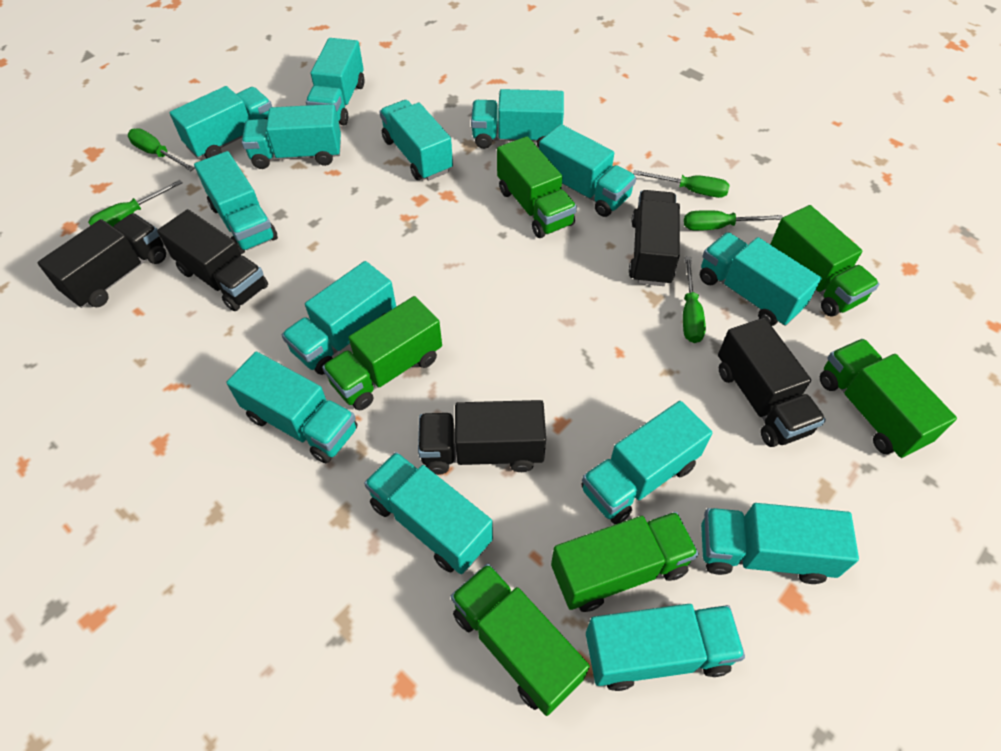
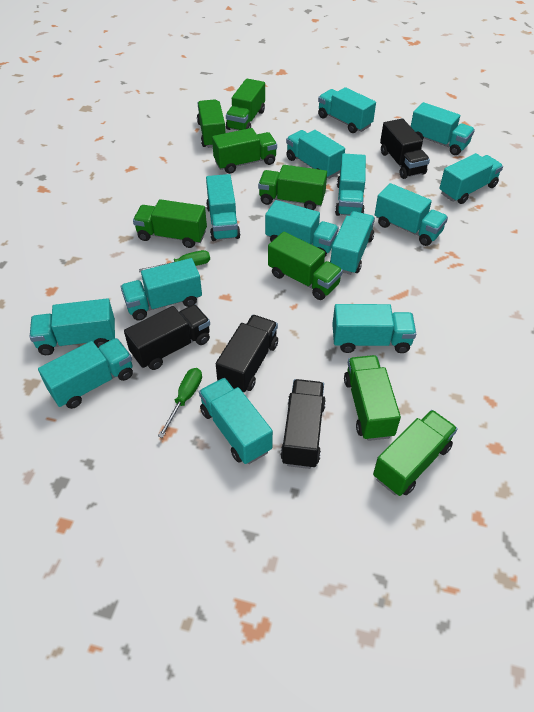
black truck: [37,213,166,308] [157,209,268,311] [418,400,546,475] [629,190,680,286] [718,318,826,447] = 5 -> [124,304,210,370] [216,315,278,392] [280,379,326,469] [380,118,430,179] = 4
green screwdriver: [88,180,183,227] [128,128,195,171] [633,170,730,198] [683,257,706,343] [684,210,783,231] = 5 -> [139,250,210,272] [158,368,202,438] = 2
green truck: [322,296,442,410] [451,563,590,716] [497,136,577,238] [551,512,699,612] [770,205,879,317] [820,339,957,458] = 6 -> [133,199,207,248] [197,99,225,148] [212,128,277,174] [226,79,265,131] [258,165,327,210] [268,231,343,300] [344,355,401,441] [373,410,458,496] = 8

